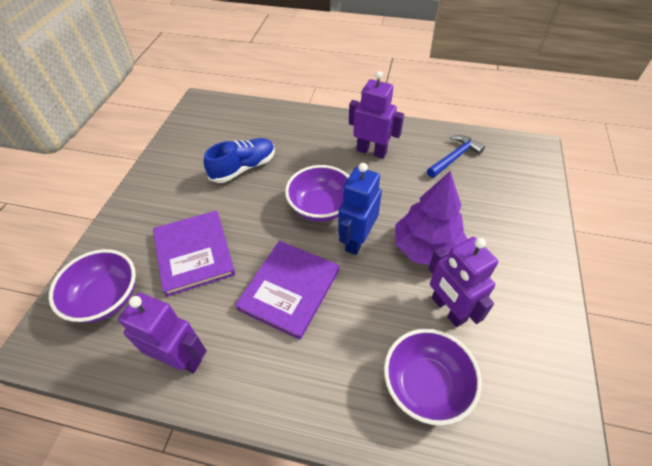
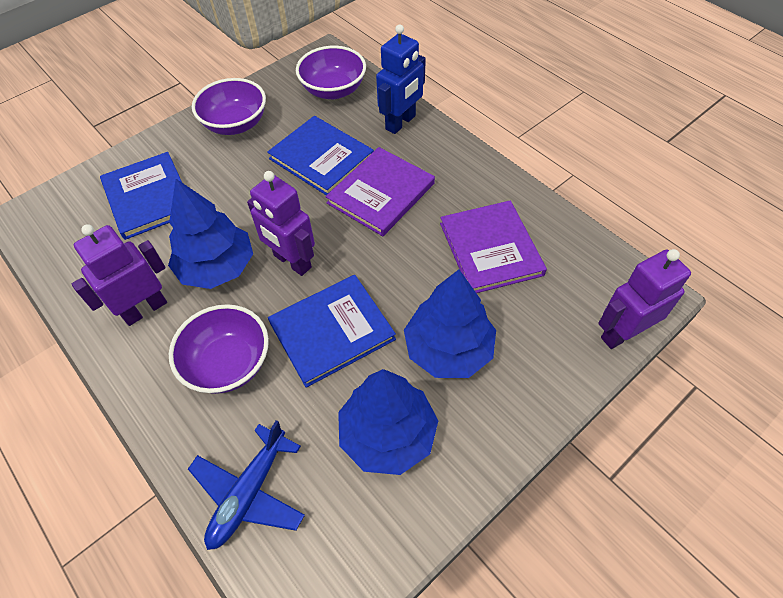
blue book: none = 0 -> [100,152,182,240] [267,116,374,195] [268,275,396,388] = 3
blue hammer: [427,135,485,178] = 1 -> none = 0
blue plane: none = 0 -> [188,420,305,550] = 1
blue shoe: [204,138,275,183] = 1 -> none = 0
blue tree: none = 0 -> [168,179,253,289] [338,369,438,475] [404,269,496,378] = 3
purple tree: [395,171,467,265] = 1 -> none = 0

